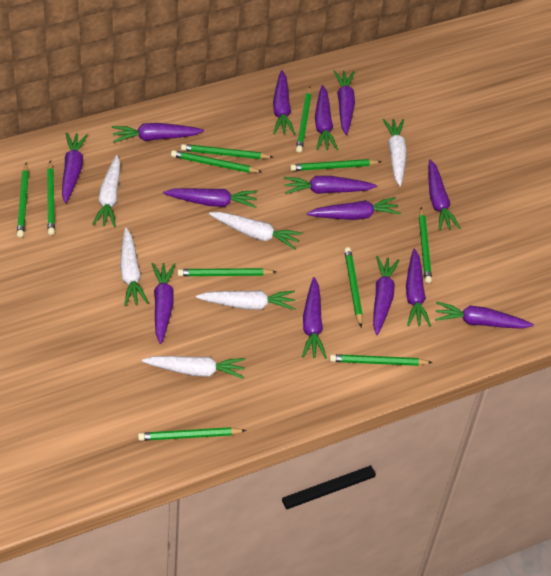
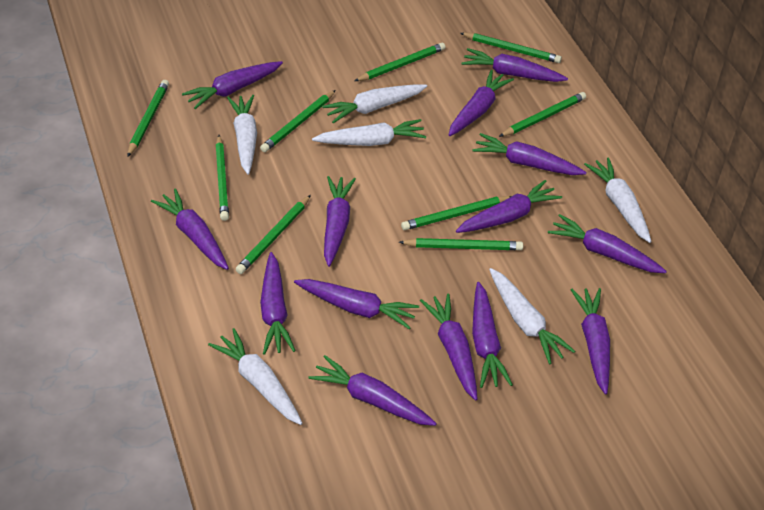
green pencil: [17,163,29,238] [47,161,55,235] [138,427,246,441] [171,150,262,173] [177,268,277,276] [181,144,273,159] [290,159,381,171] [296,87,312,153] [330,354,433,366] [344,247,363,327] [419,207,432,283] = 11 -> [127,80,169,157] [216,135,229,221] [236,195,311,274] [260,90,336,152] [355,43,446,81] [399,238,523,250] [401,196,512,230] [460,33,562,63] [499,92,586,137] = 9

